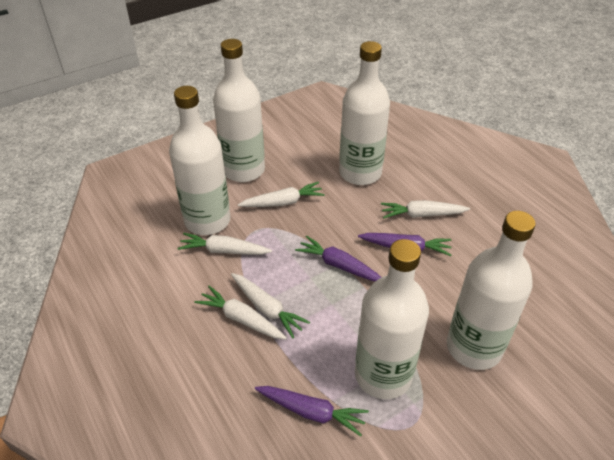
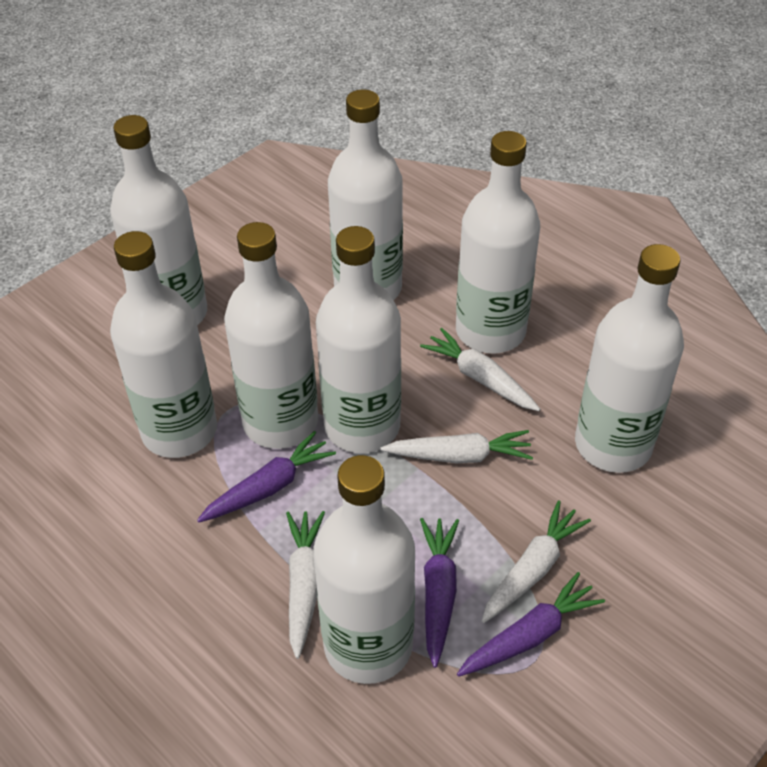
white bottle: [169,86,231,235] [213,39,265,182] [339,41,390,185] [355,239,429,399] [447,211,536,370] = 5 -> [110,115,207,325] [110,231,217,458] [224,222,318,449] [313,455,415,684] [316,226,401,453] [328,89,403,300] [456,131,540,353] [575,244,684,473] = 8
white carrot: [178,233,272,255] [195,286,287,340] [231,273,310,338] [238,182,325,207] [381,200,470,218] = 5 -> [286,511,325,659] [381,430,533,463] [420,328,540,411] [482,500,591,623] = 4

